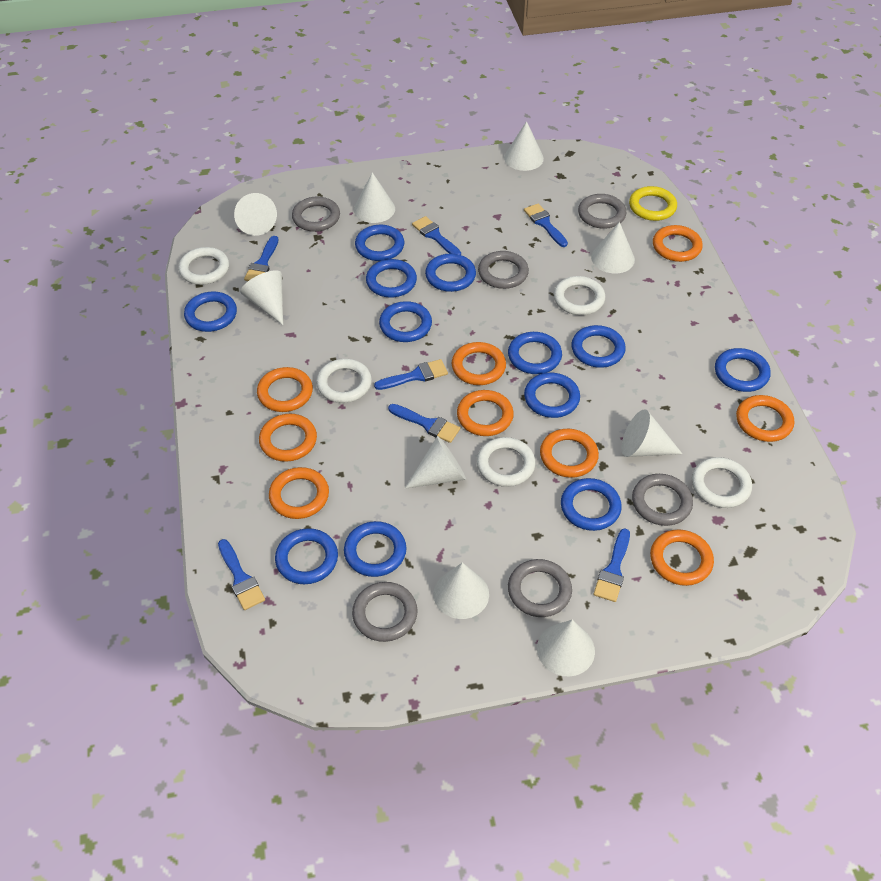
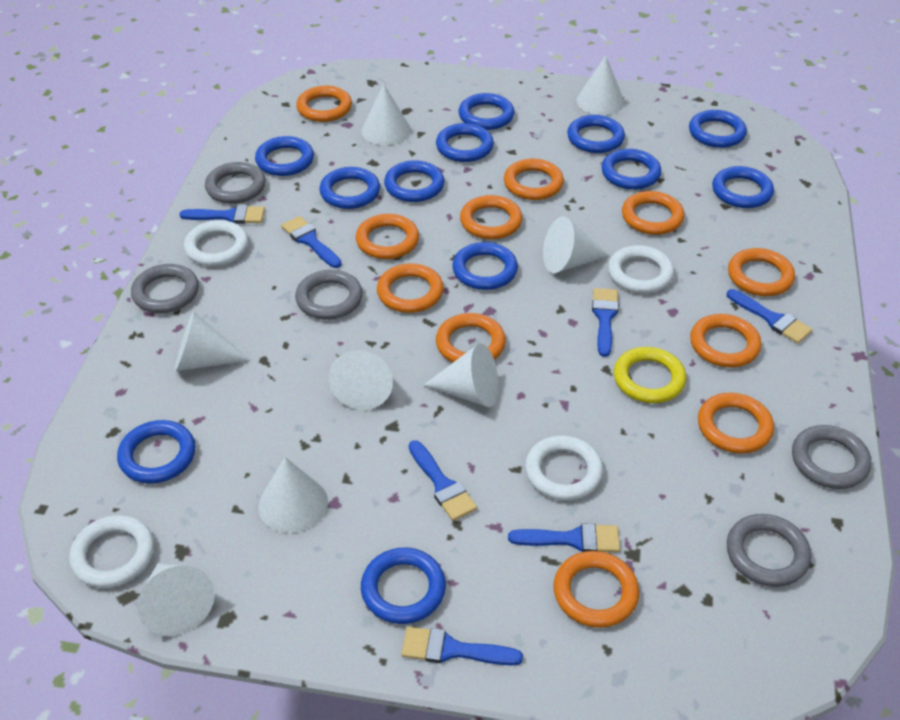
grey ring: [292,197,340,232] [352,582,418,642] [478,251,529,289] [508,559,572,617] [578,194,626,229] [632,474,693,526] = 6 -> [131,264,199,313] [205,162,266,204] [295,270,363,320] [727,514,811,587] [792,425,871,489] = 5
orange ring: [257,367,313,412] [259,414,317,462] [269,467,329,519] [452,342,506,385] [457,390,514,436] [540,429,599,478] [650,529,714,586] [653,225,703,262] [736,395,794,442] = 9 -> [296,86,352,122] [355,214,419,259] [377,263,444,313] [436,313,506,363] [460,195,523,239] [504,159,564,200] [554,551,639,628] [622,191,684,235] [690,314,761,367] [698,393,774,453] [728,248,795,296] = 11
white cone: [234,193,277,236] [240,270,283,325] [354,172,395,223] [405,436,466,489] [433,563,489,619] [504,121,544,171] [537,620,595,677] [591,222,635,273] [622,409,682,457] = 9 -> [137,563,215,636] [175,311,250,371] [258,457,328,533] [329,350,393,410] [361,84,411,145] [423,343,499,407] [543,217,610,273] [576,55,624,115] = 8
white ring: [178,247,229,285] [316,359,372,403] [477,437,535,487] [554,276,606,315] [692,457,752,508] = 5 -> [69,515,154,588] [184,220,249,266] [525,435,603,500] [608,245,674,293] = 4

